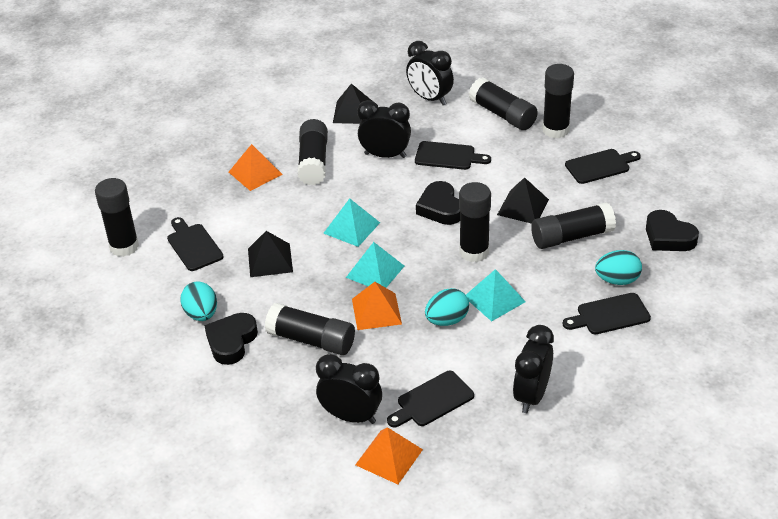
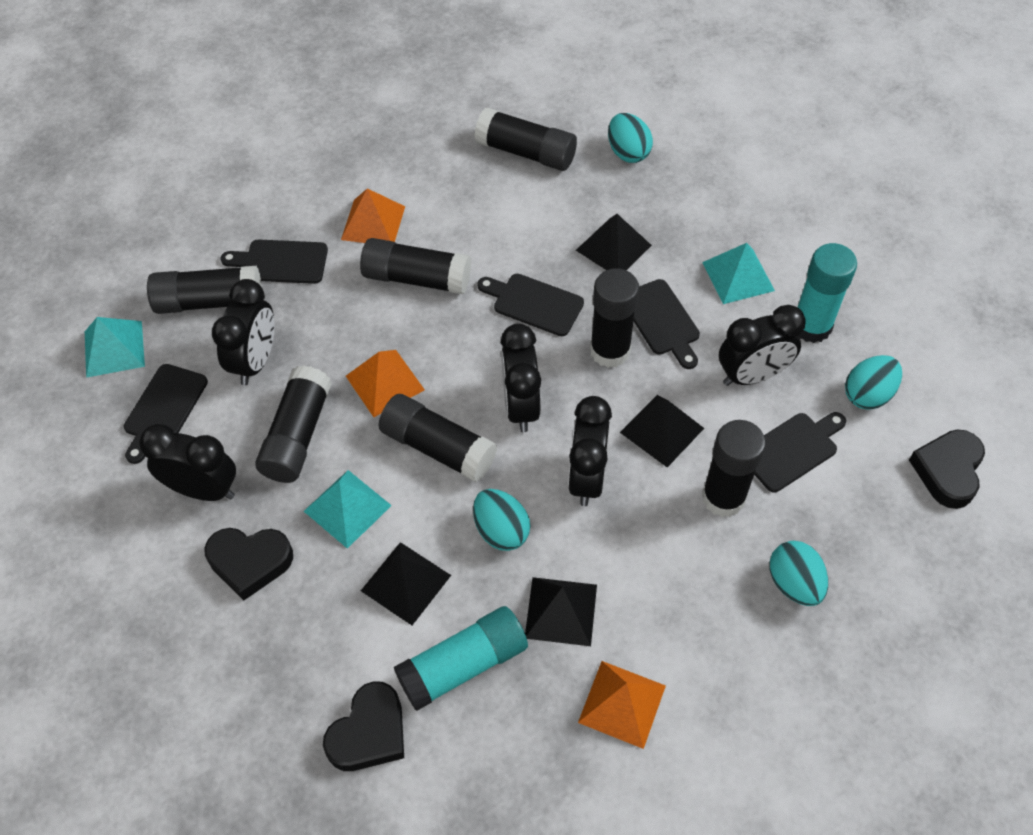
black clock: [316,354,382,424] [357,100,411,158] [406,41,454,105] [513,325,554,413] = 4 -> [139,424,236,501] [212,279,275,385] [501,324,541,432] [568,396,612,506] [719,305,806,386] = 5
black pyramid: [248,231,293,277] [333,84,372,124] [497,177,549,224] = 3 -> [361,542,451,625] [525,577,597,646] [576,214,652,270] [620,395,704,467] = 4
turquoise egg: [181,281,217,321] [425,288,469,326] [595,250,642,285] = 3 -> [473,489,530,551] [608,113,653,163] [769,541,828,606] [845,355,902,410] = 4
turquoise glue stick: none = 0 -> [394,606,528,711] [798,243,857,343] = 2

